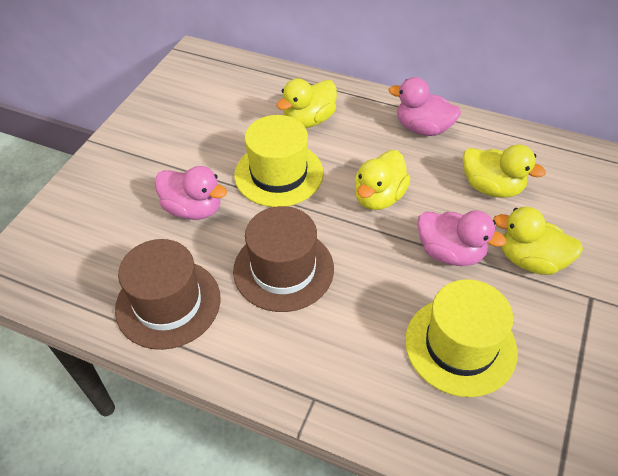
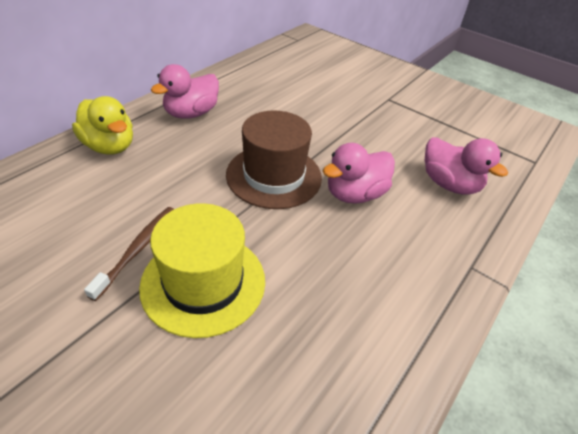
brown hat: [115,239,221,350] [233,206,334,312] = 2 -> [226,110,322,209] = 1
brown toothbrush: none = 0 -> [84,207,174,301] = 1
yellow duck: [276,78,337,128] [355,150,410,210] [463,145,546,198] [493,207,583,275] = 4 -> [72,96,133,155] = 1
yellow hat: [234,115,324,207] [405,279,518,397] = 2 -> [139,203,265,338] = 1

